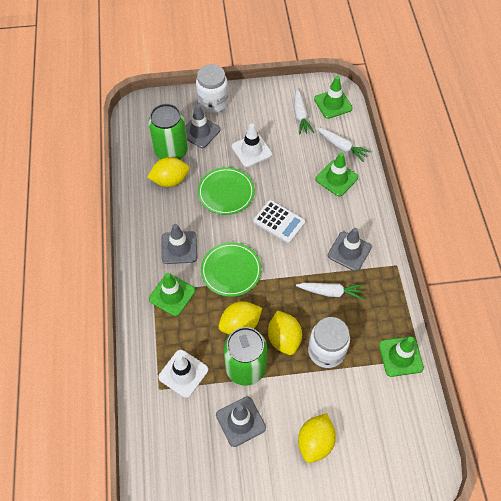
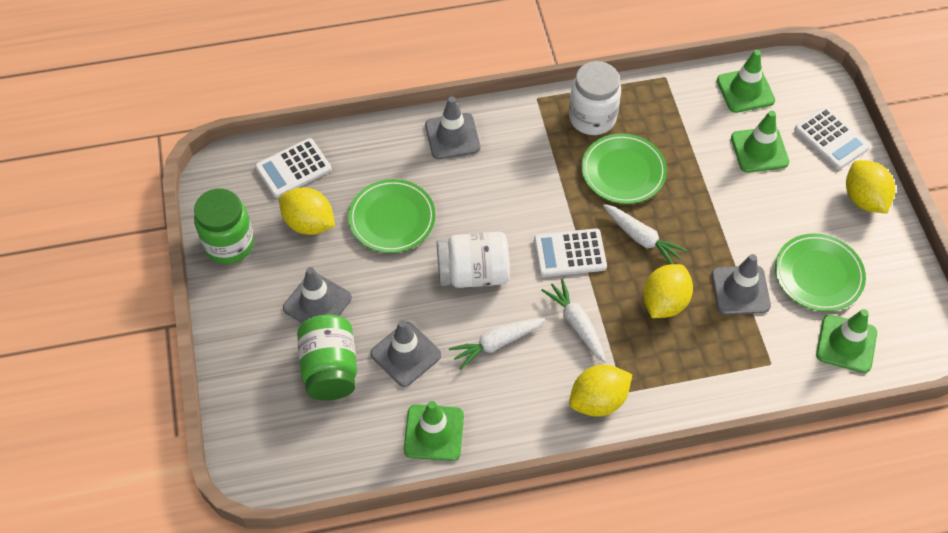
green can: [148,104,188,159] [224,327,267,386] = 2 -> none = 0
green jar: none = 0 -> [194,188,254,264] [297,315,357,400] = 2
green plate: [198,167,255,215] [201,242,262,297] = 2 -> [348,179,436,253] [581,133,667,204] [775,233,866,312] = 3
white calculator: [253,200,306,243] = 1 -> [255,138,332,198] [534,229,607,277] [794,107,870,170] = 3
white traffic cone: [158,350,208,398] [232,124,272,167] = 2 -> none = 0

